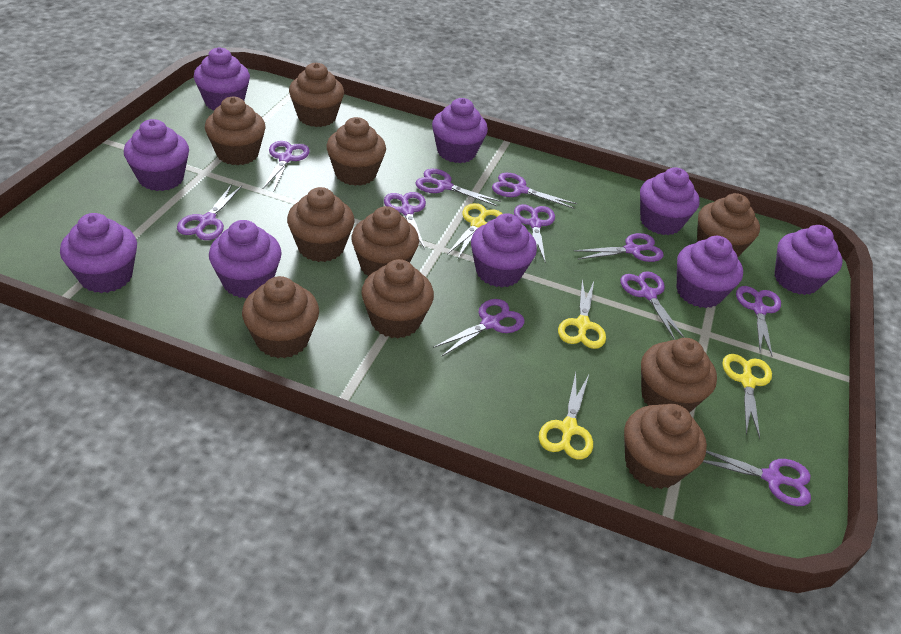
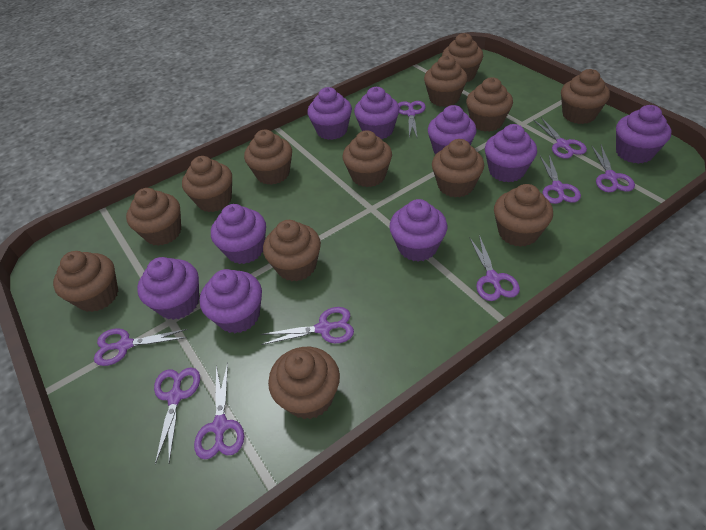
brown cupcake: [205,97,266,165] [242,276,319,358] [287,187,355,262] [289,63,344,127] [326,117,386,186] [351,206,419,276] [361,259,434,338] [624,404,707,489] [641,338,717,413] [697,193,760,257] = 10 -> [53,251,118,312] [126,188,181,246] [182,156,232,212] [244,129,292,185] [263,220,321,282] [268,347,340,419] [343,130,392,187] [424,55,467,107] [432,139,484,197] [442,33,483,83] [466,77,513,132] [494,184,553,247] [561,69,610,124] = 13
purple scissors: [177,184,242,240] [262,141,310,192] [384,192,426,249] [416,169,501,206] [433,299,524,357] [492,173,577,209] [514,204,555,264] [574,233,664,262] [620,271,685,340] [703,450,811,506] [736,286,781,356] = 11 -> [94,328,188,366] [154,367,200,465] [194,363,244,459] [261,307,354,345] [398,101,426,137] [469,235,520,301] [534,117,587,159] [540,155,581,204] [592,145,635,192] = 9
yellow scissors: [447,203,502,258] [539,372,593,460] [558,279,606,349] [722,354,772,439] = 4 -> none = 0

